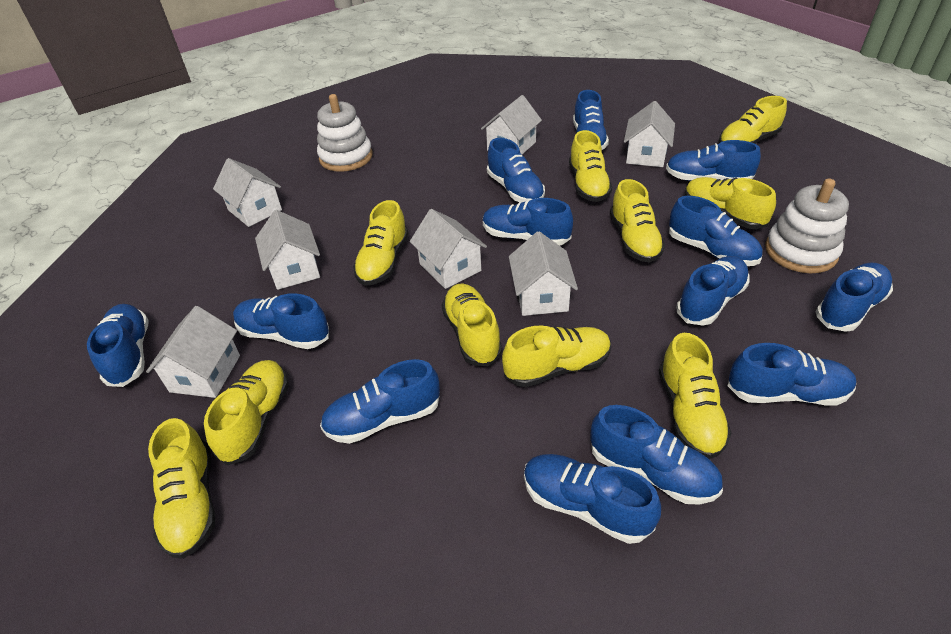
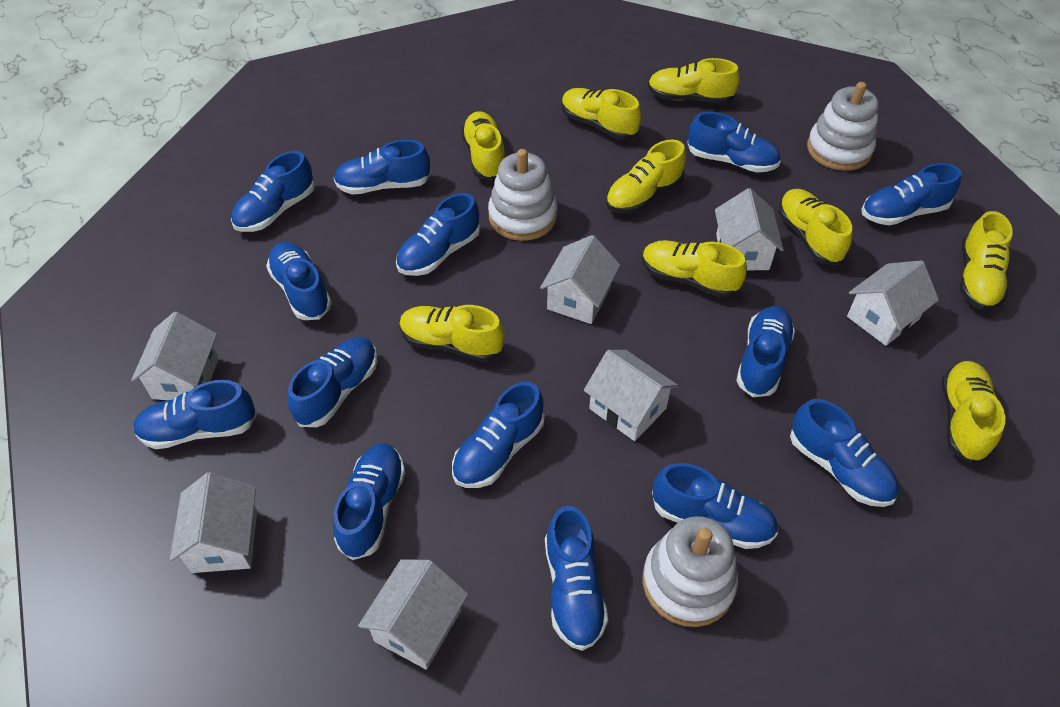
blue shoe: [87,304,149,387] [233,293,329,349] [320,359,440,444] [483,198,573,246] [487,138,545,202] [524,454,661,544] [573,90,609,150] [591,405,723,504] [666,140,761,181] [669,196,763,266] [676,256,750,325] [727,343,856,406] [815,263,893,332] = 13 -> [133,380,257,449] [231,151,315,232] [266,242,332,320] [287,337,378,427] [333,443,405,560] [334,140,431,194] [396,193,480,276] [452,382,544,488] [545,506,608,651] [652,463,778,549] [687,112,781,173] [736,306,795,397] [790,399,899,507] [861,163,961,225] = 14
white stacking toy: [317,94,373,172] [765,179,849,273] = 2 -> [488,149,557,241] [643,516,738,627] [807,82,879,171] = 3
yellow shoe: [148,418,215,559] [204,360,289,466] [353,200,409,286] [442,284,502,366] [502,325,611,387] [569,130,612,202] [610,179,665,263] [659,333,732,459] [685,177,776,229] [719,96,787,144] = 10 -> [400,305,505,362] [461,111,505,181] [562,88,641,140] [606,140,686,214] [642,240,747,298] [648,58,740,104] [778,189,852,265] [942,361,1005,463] [960,211,1013,310] = 9

